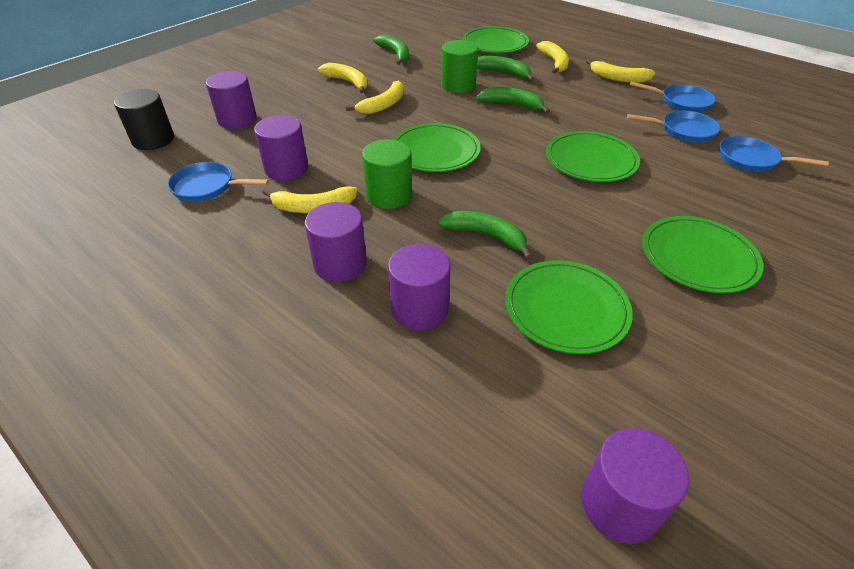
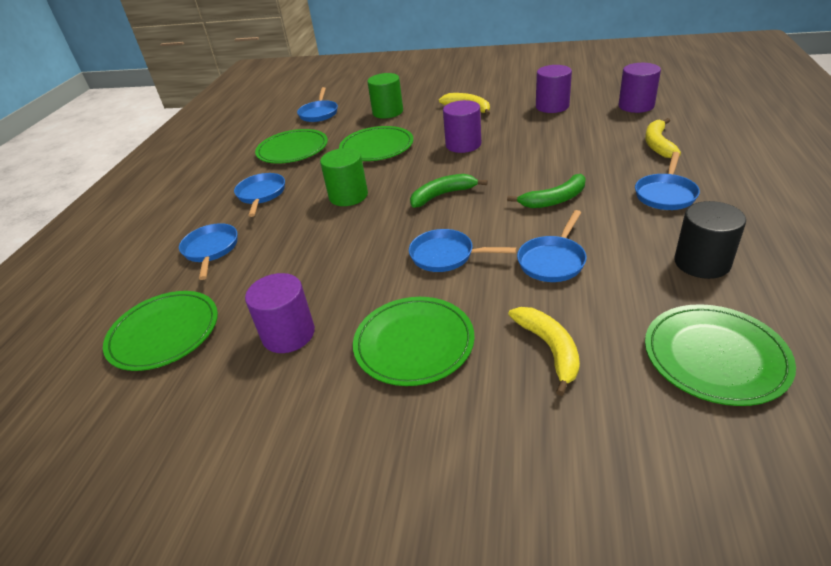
blue pan: [168,162,269,202] [627,110,720,143] [630,82,716,113] [719,136,829,172] = 4 -> [179,223,238,280] [234,173,285,217] [297,87,338,122] [409,229,517,272] [517,210,587,282] [635,152,700,210] = 6
green banana: [374,35,409,65] [438,211,532,259] [476,87,550,114] [477,56,534,81] = 4 -> [410,174,488,208] [507,174,585,208] = 2
purple cylinder: [206,71,257,129] [254,115,308,181] [305,202,367,282] [388,244,451,331] [581,428,689,544] = 5 -> [245,273,315,353] [443,100,481,153] [536,65,572,113] [618,63,661,113] = 4
yellow banana: [262,186,358,213] [318,63,368,93] [346,81,404,114] [536,41,569,74] [586,59,655,83] = 5 -> [439,93,490,115] [508,307,580,396] [645,118,681,158] = 3

